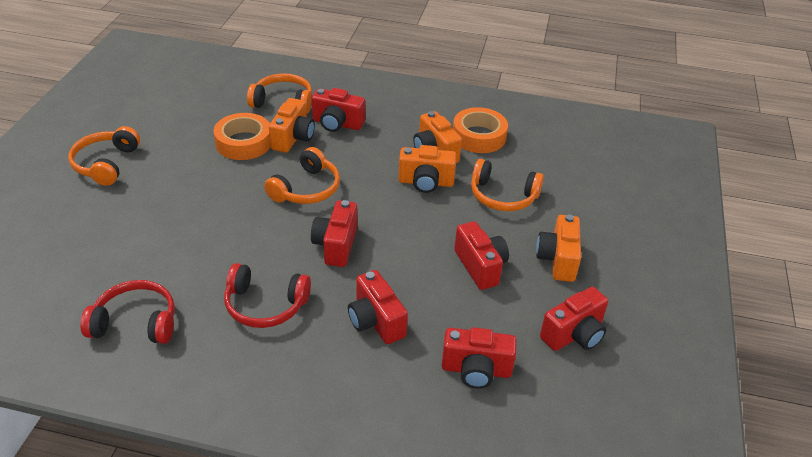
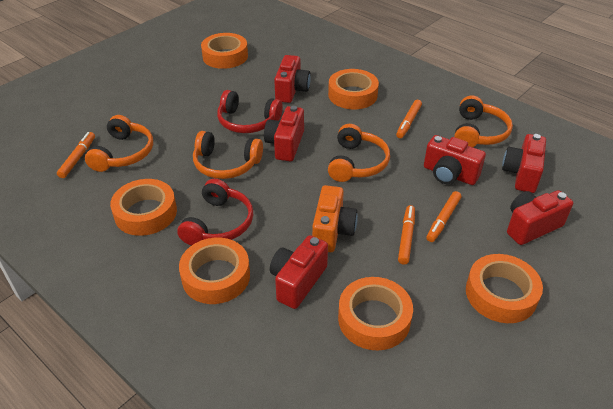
orange camera: [269,98,315,153] [398,145,457,193] [413,111,462,163] [536,215,581,282] = 4 -> [312,185,358,252] = 1
orange marker: none = 0 -> [57,132,95,178] [396,100,422,138] [398,205,415,264] [426,191,461,242] = 4
orange tape: [214,113,271,160] [453,107,508,153] = 2 -> [110,179,177,236] [179,238,250,304] [201,33,248,69] [328,69,379,109] [338,277,413,350] [466,254,543,323] = 6

